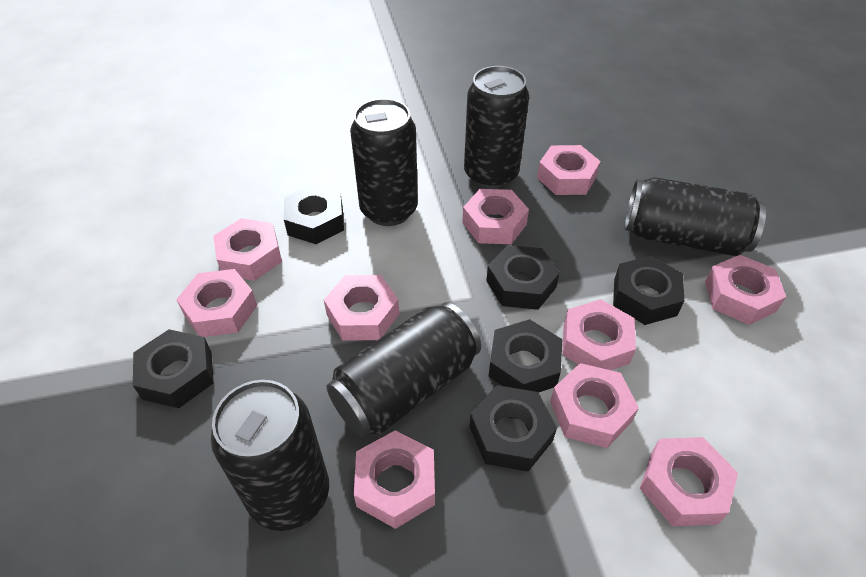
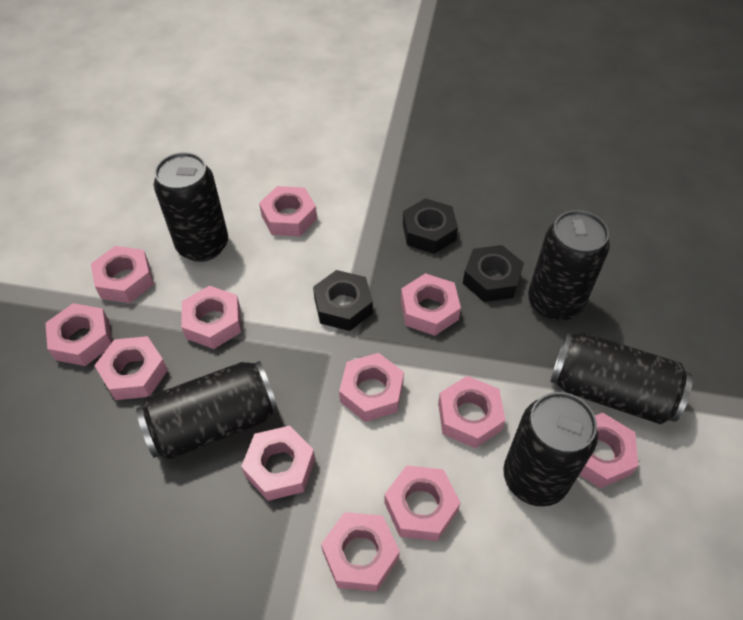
black nut: [133,329,214,408] [284,184,344,244] [469,385,557,472] [486,245,560,310] [488,319,563,392] [613,256,684,325] = 6 -> [313,270,373,331] [403,198,458,254] [463,245,524,302] = 3
pink nut: [176,269,257,337] [213,218,282,281] [324,275,399,341] [354,430,435,529] [462,189,529,244] [537,145,601,195] [550,363,639,448] [562,299,636,370] [640,437,738,526] [705,255,786,325] = 10 -> [45,303,112,366] [91,246,154,303] [94,336,168,400] [181,286,241,349] [241,426,315,501] [259,186,317,237] [321,512,400,592] [339,353,404,422] [384,465,461,541] [401,273,461,336] [438,376,505,448] [579,413,638,488] = 12

